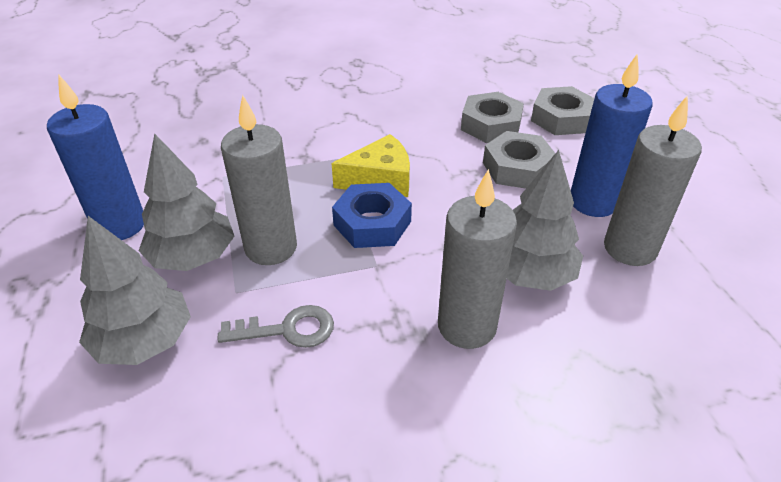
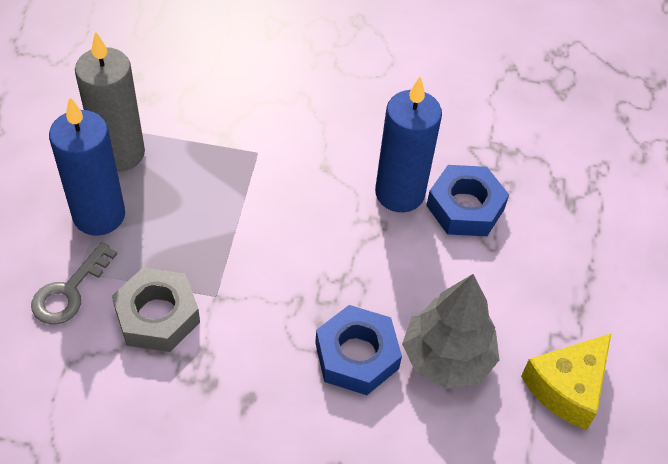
blue nut: [332,183,412,248] = 1 -> [315,305,402,395] [426,165,509,236] = 2
grey candle: [221,95,297,265] [438,169,517,349] [604,95,702,266] = 3 -> [75,31,145,172] = 1
grey nut: [461,92,524,143] [483,131,555,189] [531,86,594,135] = 3 -> [112,268,200,352] = 1
grey tree: [79,216,191,365] [139,133,234,271] [507,150,583,291] = 3 -> [402,274,499,389] = 1

